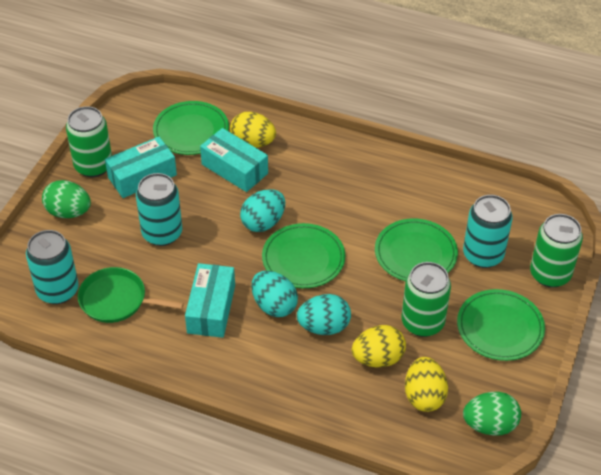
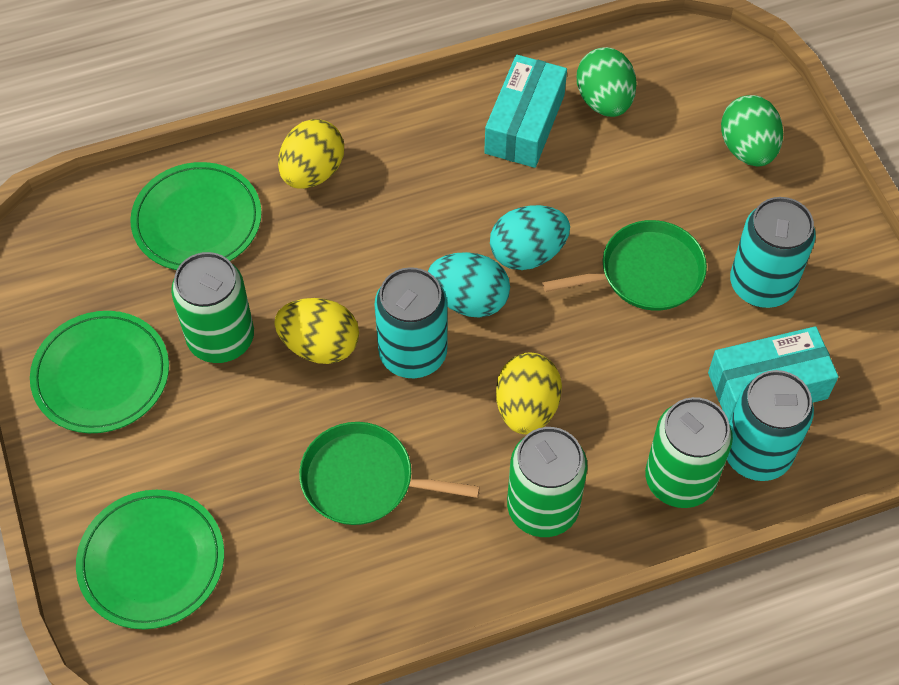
green pan: [78,267,184,323] = 1 -> [299,422,480,525] [542,220,707,311] = 2
green plate: [153,101,229,155] [262,223,345,288] [375,218,458,281] [457,289,545,361] = 4 -> [30,311,169,433] [76,490,224,629] [130,162,262,270] = 3
turquoise box: [105,137,177,198] [185,263,235,338] [200,128,268,192] = 3 -> [484,55,567,168] [708,326,838,422] = 2
turquoise egg: [240,189,285,232] [251,271,298,317] [297,294,351,335] = 3 -> [428,252,510,318] [490,205,570,270] = 2

